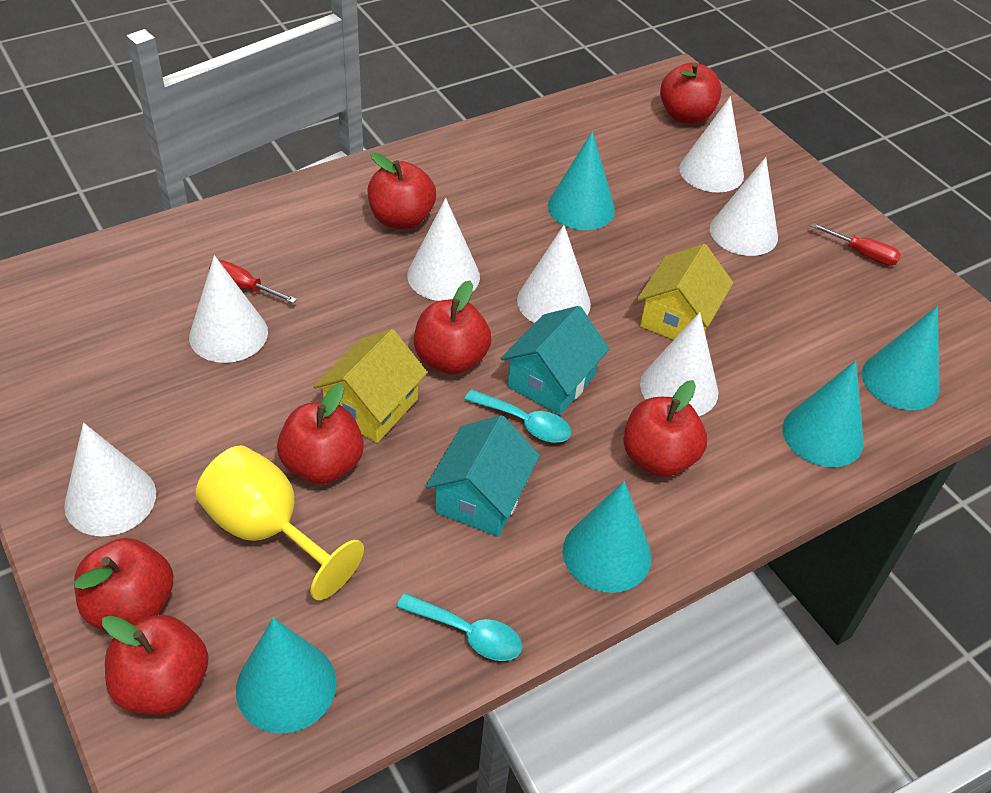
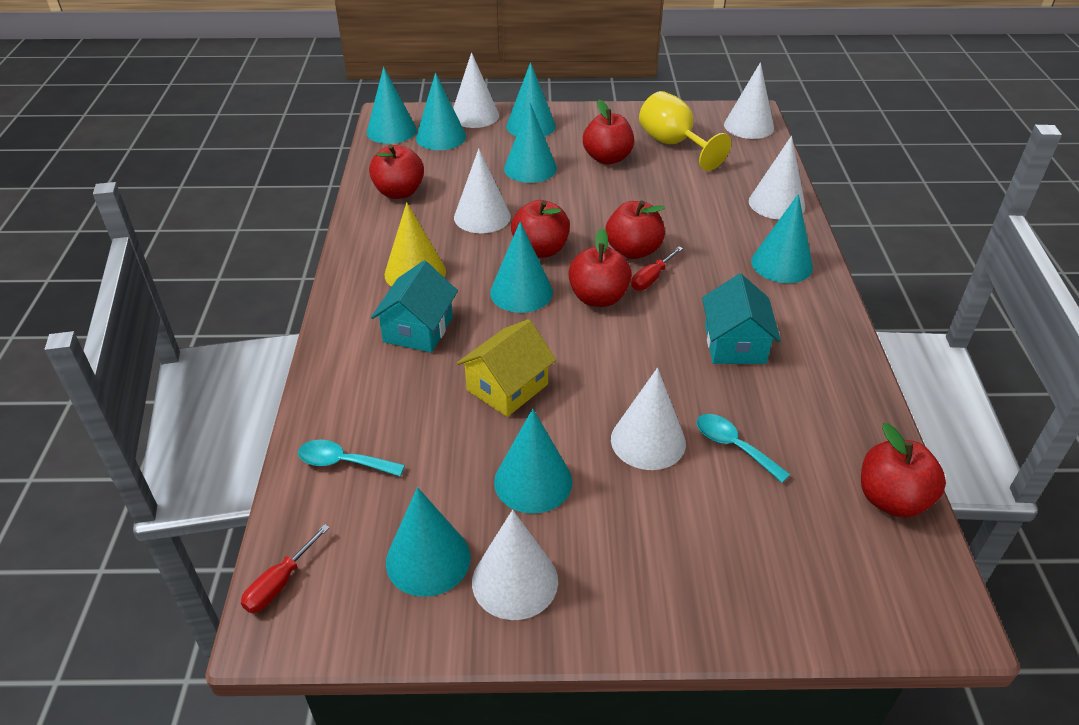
red apple: [74,538,173,630] [102,615,209,715] [277,383,364,484] [368,152,436,229] [414,280,491,374] [623,380,707,477] [660,62,722,124] = 7 -> [369,144,424,199] [511,200,570,258] [568,228,632,307] [583,100,634,164] [606,200,665,259] [861,423,946,518] = 6
turquoise cone: [236,618,336,734] [548,131,615,230] [563,481,652,593] [783,361,864,467] [862,306,940,410] = 5 -> [367,67,417,144] [386,487,470,597] [416,73,466,150] [490,221,553,313] [494,409,572,514] [504,103,557,183] [506,62,556,137] [751,194,813,283] = 8
white cone: [64,423,156,536] [189,255,268,363] [407,198,480,301] [517,225,591,323] [640,312,718,416] [679,97,744,193] [710,157,778,256] = 7 -> [453,52,499,128] [454,148,511,233] [472,510,558,620] [611,368,686,470] [724,62,774,139] [749,136,805,220] = 6
yellow cone: none = 0 -> [384,202,446,287] = 1
yellow house: [313,329,427,443] [637,244,733,340] = 2 -> [457,319,556,417] = 1

